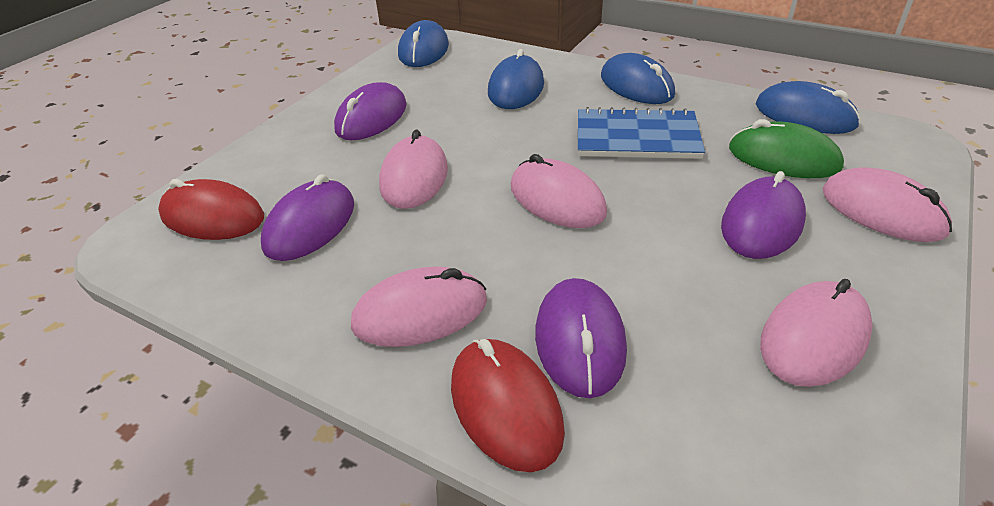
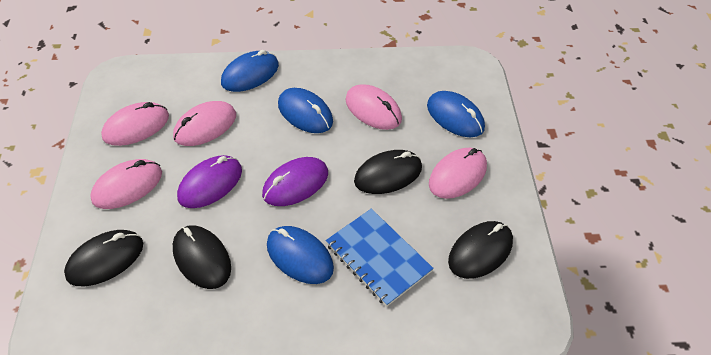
black mouse: none = 0 -> [64,230,143,286] [173,225,231,289] [354,150,422,194] [448,221,513,279] = 4
green mouse: [729,119,844,178] = 1 -> none = 0
purple mouse: [261,174,354,261] [334,82,407,140] [535,278,627,398] [721,171,806,259] = 4 -> [177,155,242,208] [262,157,328,206] = 2
red mouse: [158,179,264,240] [451,339,565,472] = 2 -> none = 0

